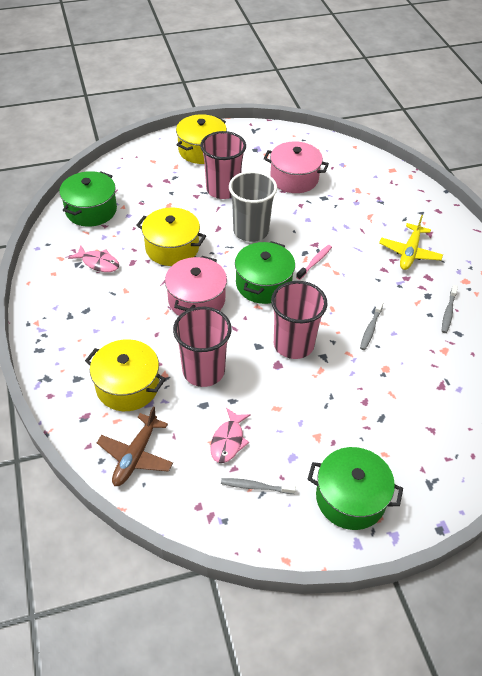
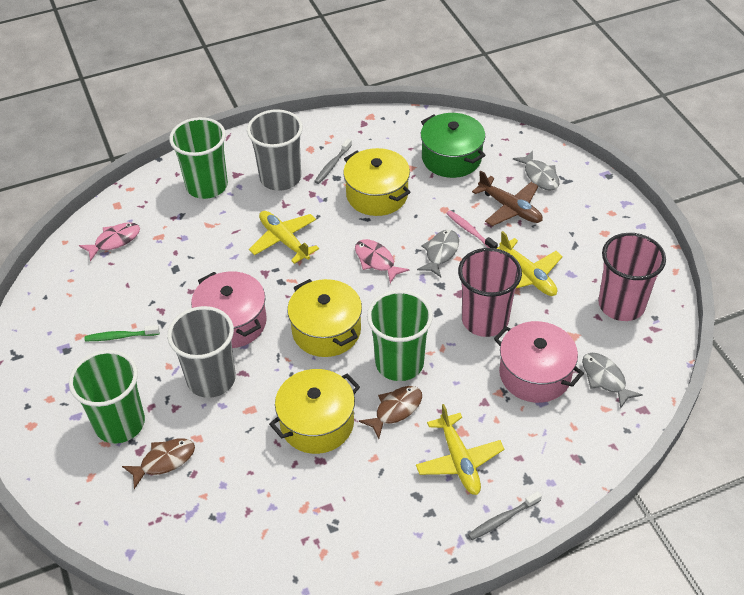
brown fish: none = 0 -> [122,438,195,489] [359,386,422,439] = 2
green cup: none = 0 -> [69,350,145,443] [169,117,228,199] [367,290,433,381] = 3
green pot: [59,171,117,227] [235,241,295,304] [308,447,403,530] = 3 -> [421,113,486,178] = 1
green toothbrush: none = 0 -> [85,325,159,341] = 1
grey cup: [229,171,277,242] = 1 -> [167,306,236,398] [247,110,303,191] = 2
grey fish: none = 0 -> [417,229,459,277] [513,151,559,191] [582,353,643,409] = 3
grey toothbrush: [221,478,296,494] [360,301,384,350] [442,285,458,333] = 3 -> [314,139,352,184] [468,491,542,540] = 2
pink cup: [173,307,232,387] [200,131,246,199] [271,281,327,359] = 3 -> [458,248,522,337] [598,233,666,321] = 2
yellow plane: [379,215,443,270] = 1 -> [249,211,319,264] [416,404,505,495] [496,231,563,296] = 3

